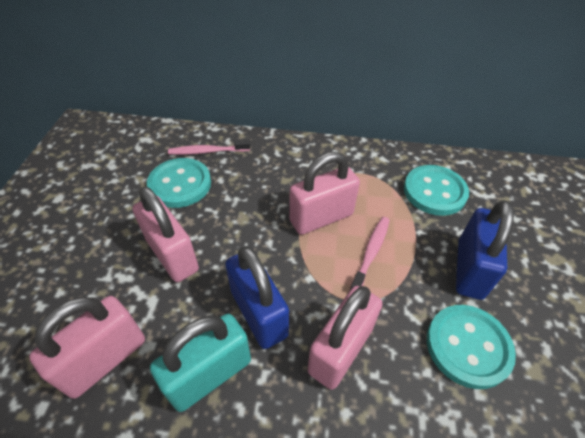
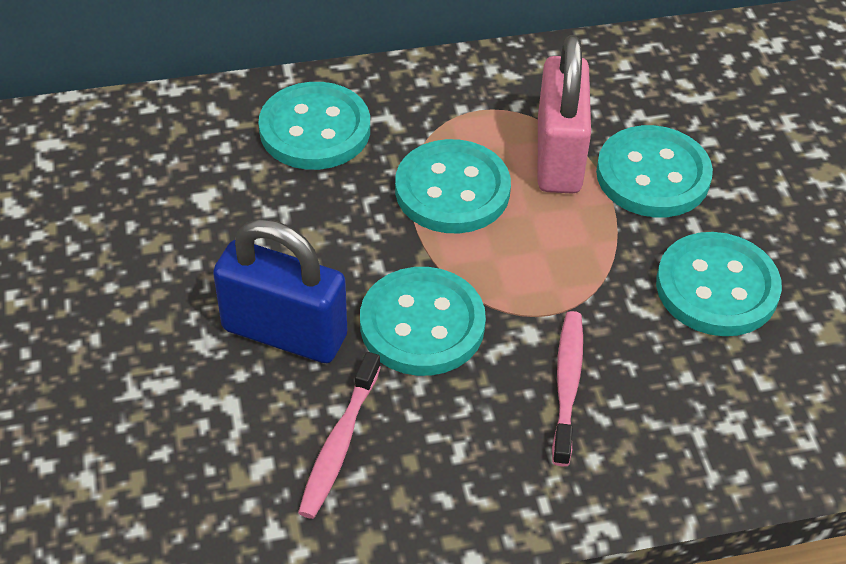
blue padlock: [225,246,289,349] [456,200,514,300] = 2 -> [213,219,347,363] = 1
pink padlock: [29,296,145,399] [132,187,199,282] [289,152,360,235] [307,286,382,390] = 4 -> [538,35,591,194] = 1
turquoise button: [147,158,211,208] [404,165,469,216] [427,305,516,389] = 3 -> [258,82,370,170] [360,267,486,376] [395,139,511,233] [596,125,713,217] [656,232,782,336] = 5
turquoise padlock: [150,314,251,412] = 1 -> none = 0

